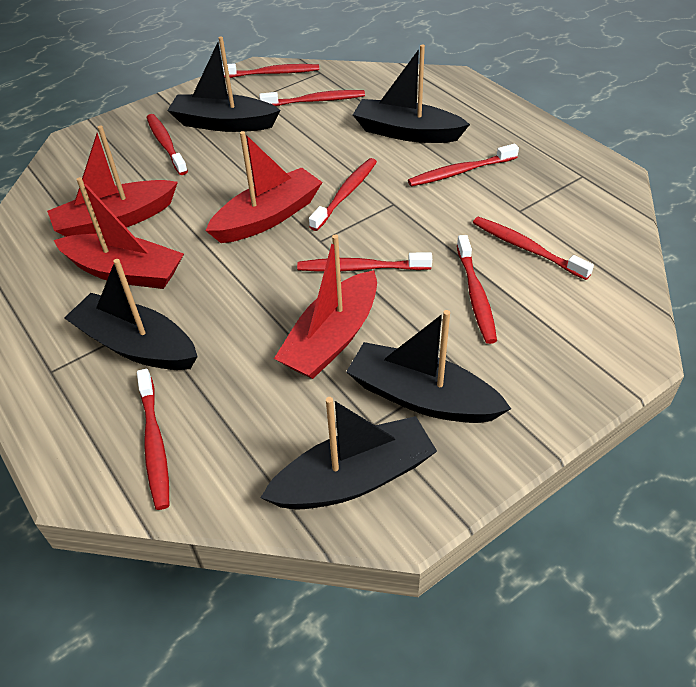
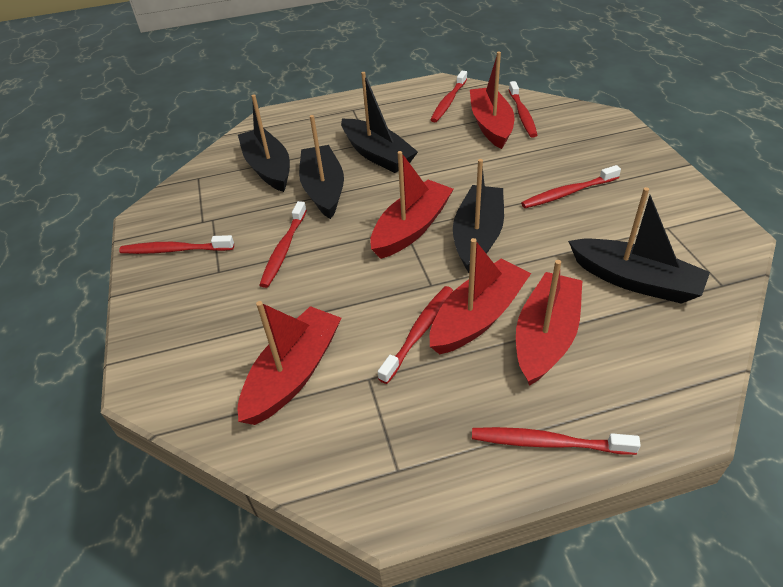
red boat: [47,126,178,237] [54,177,184,289] [205,131,322,243] [274,234,377,379] = 4 -> [238,301,341,425] [370,151,454,259] [430,238,531,355] [470,52,514,149] [516,260,582,386] = 5
red toothbrush: [137,369,169,510] [146,114,188,175] [222,63,319,78] [259,90,365,106] [297,252,432,272] [309,158,377,231] [408,144,519,186] [457,235,497,344] [473,217,594,280] = 9 -> [119,235,234,254] [260,201,307,288] [378,286,453,384] [430,71,467,122] [472,427,641,455] [509,81,537,138] [521,165,621,208] = 7

